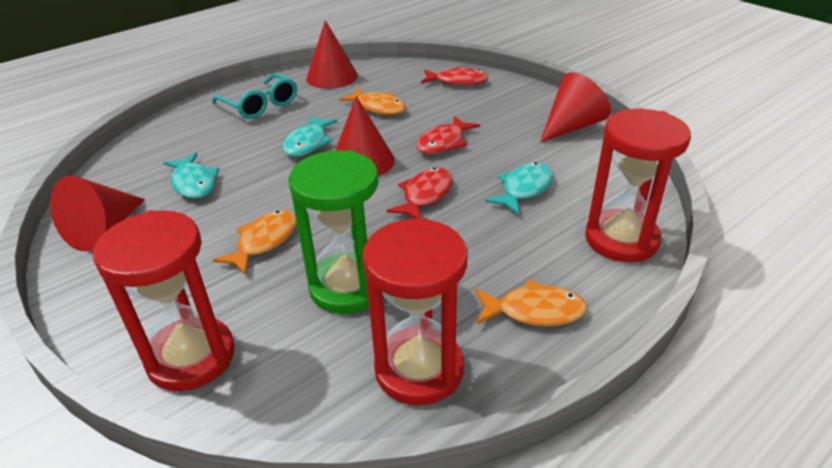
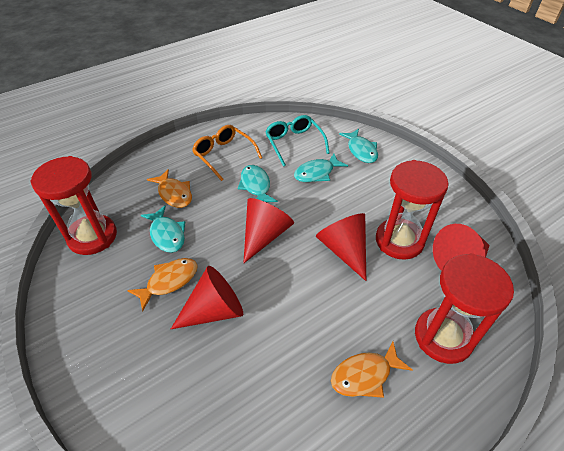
green hourglass: [288,150,378,314] = 1 -> none = 0
orange glasses: none = 0 -> [192,125,262,181] = 1
red fish: [387,167,453,219] [416,116,480,155] [421,67,489,86] = 3 -> none = 0
turquoise fish: [163,153,219,199] [283,116,338,157] [485,162,554,215] = 3 -> [141,205,185,253] [238,165,278,202] [294,153,348,182] [339,129,378,163] = 4

